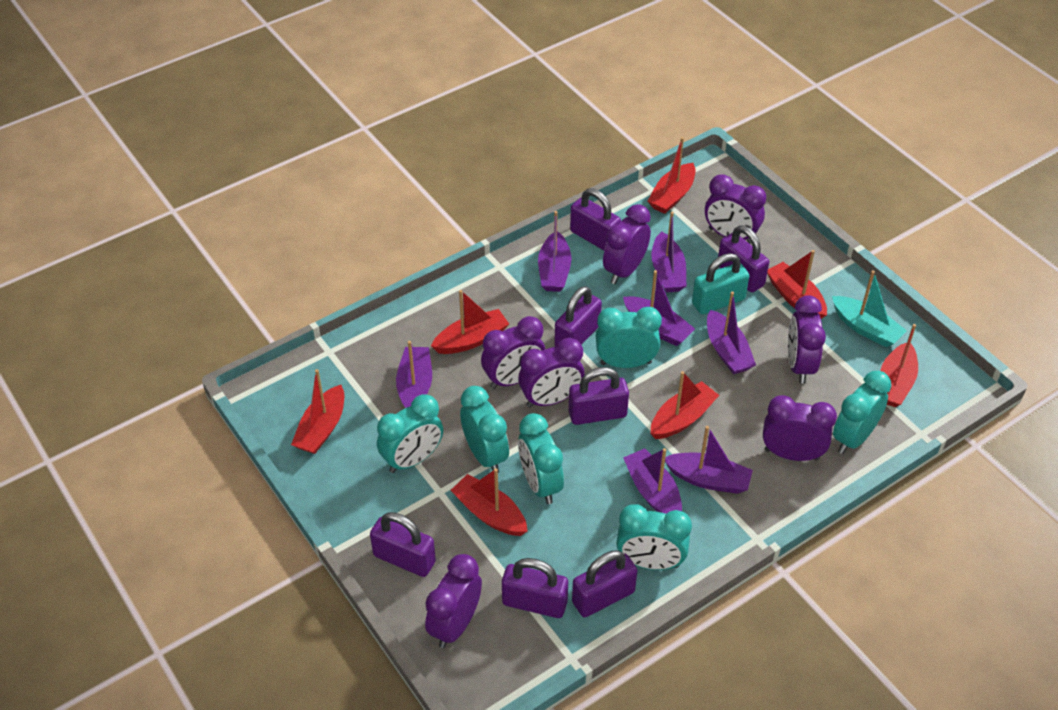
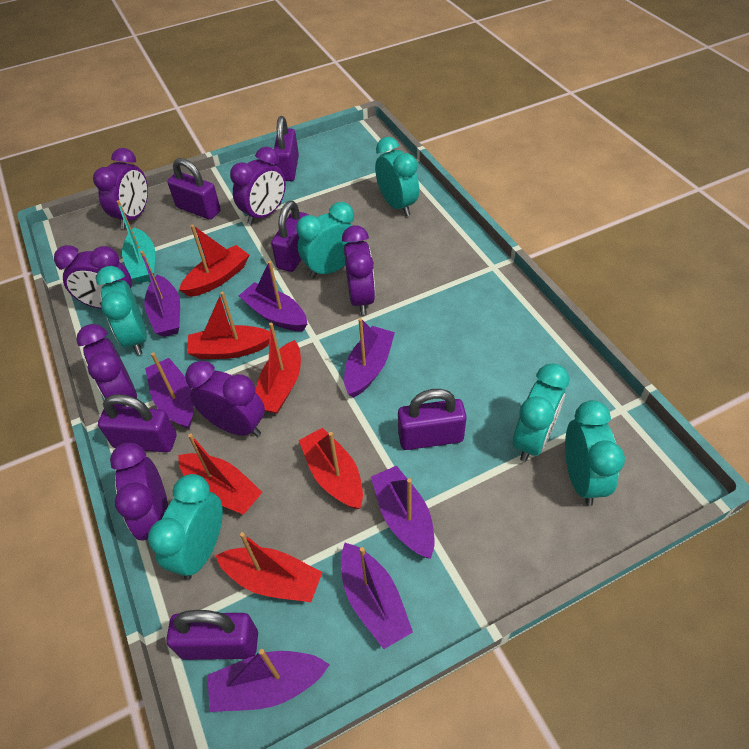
purple padlock: [370,512,436,577] [502,558,568,618] [554,286,602,347] [569,367,629,425] [570,188,621,250] [572,550,637,617] [718,225,769,292] = 7 -> [98,394,177,452] [166,610,258,660] [167,158,221,220] [271,201,308,272] [274,116,299,181] [398,389,467,450] = 6
red boat: [291,369,344,454] [431,290,509,354] [451,468,527,536] [648,137,695,214] [651,371,719,439] [767,250,827,319] [880,324,918,407] = 7 -> [178,433,262,515] [179,225,249,297] [187,292,269,359] [215,532,322,602] [255,323,301,414] [299,428,363,509] = 6
turquoise padlock: [692,253,749,314] = 1 -> none = 0

